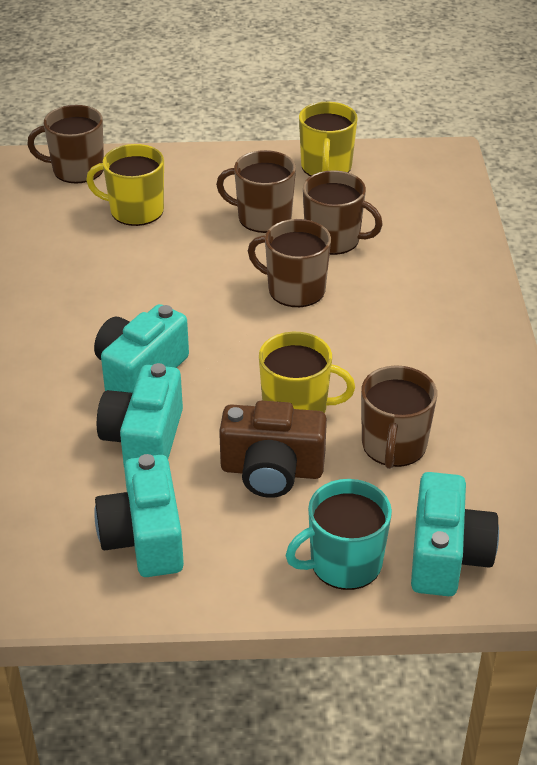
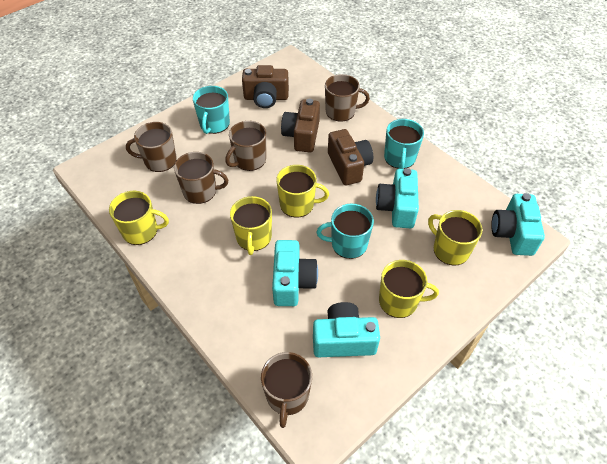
brown camera: [219,400,327,498] = 1 -> [242,65,289,108] [281,99,320,152] [328,129,373,185] = 3
turquoise mug: [285,479,392,590] = 1 -> [193,86,230,134] [317,204,374,259] [384,119,424,169] = 3
yellow mug: [86,144,164,226] [259,332,355,413] [299,102,358,176] = 3 -> [109,191,169,245] [230,196,272,255] [276,165,329,218] [379,260,439,318] [428,210,482,266] = 5

